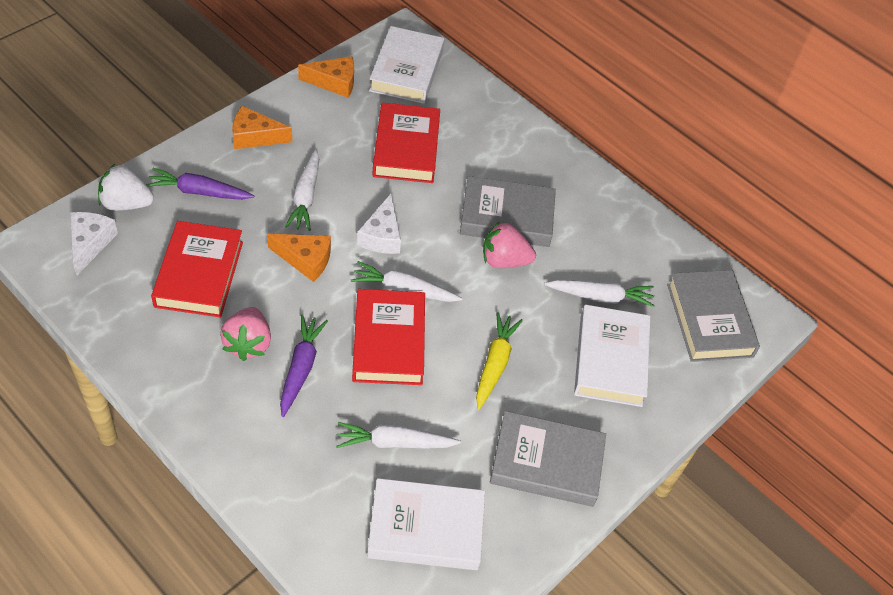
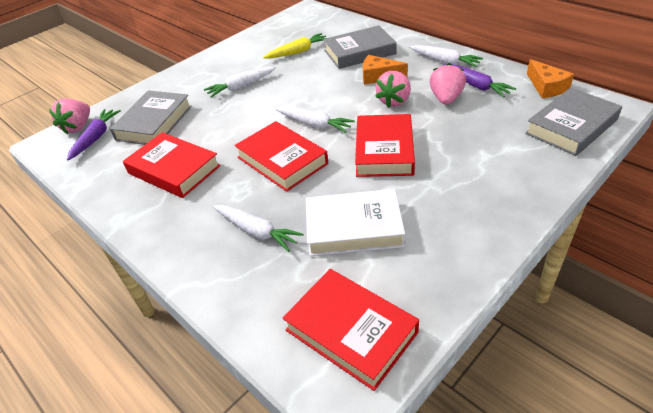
orange cheese: [232,106,292,149] [267,234,331,282] [298,56,354,98] = 3 -> [363,55,408,85] [527,59,574,98] = 2
pink strawberry: [220,307,271,361] [483,221,536,268] = 2 -> [49,99,90,135] [375,71,411,108] [429,63,466,105] = 3
red book: [151,221,243,317] [352,289,425,385] [372,102,440,183] = 3 -> [123,132,221,198] [234,121,328,192] [282,269,419,391] [355,114,415,177] = 4
white book: [367,478,485,570] [369,26,444,104] [574,305,650,407] = 3 -> [306,189,405,256] = 1
white cheese: [70,212,118,275] [357,194,401,254] = 2 -> none = 0
white strawberry: [98,164,154,211] = 1 -> none = 0

